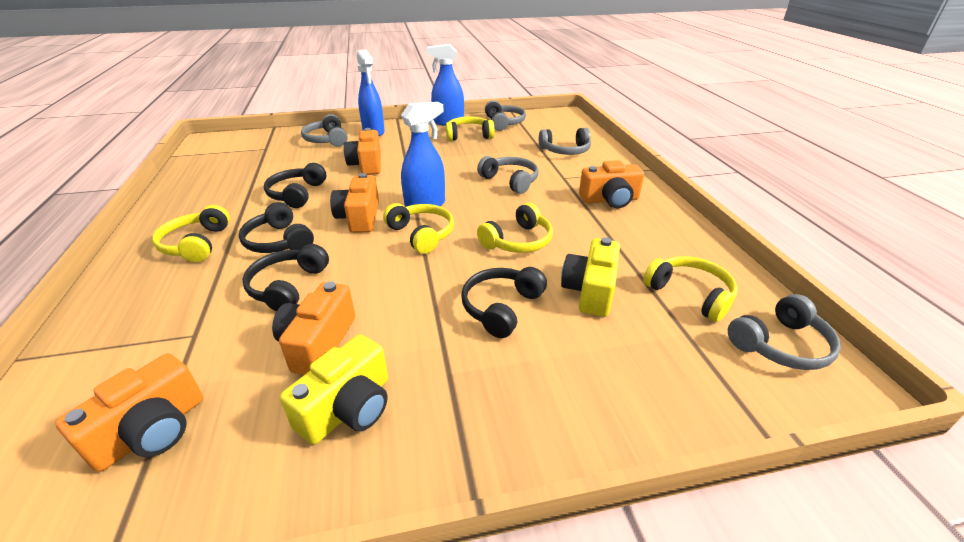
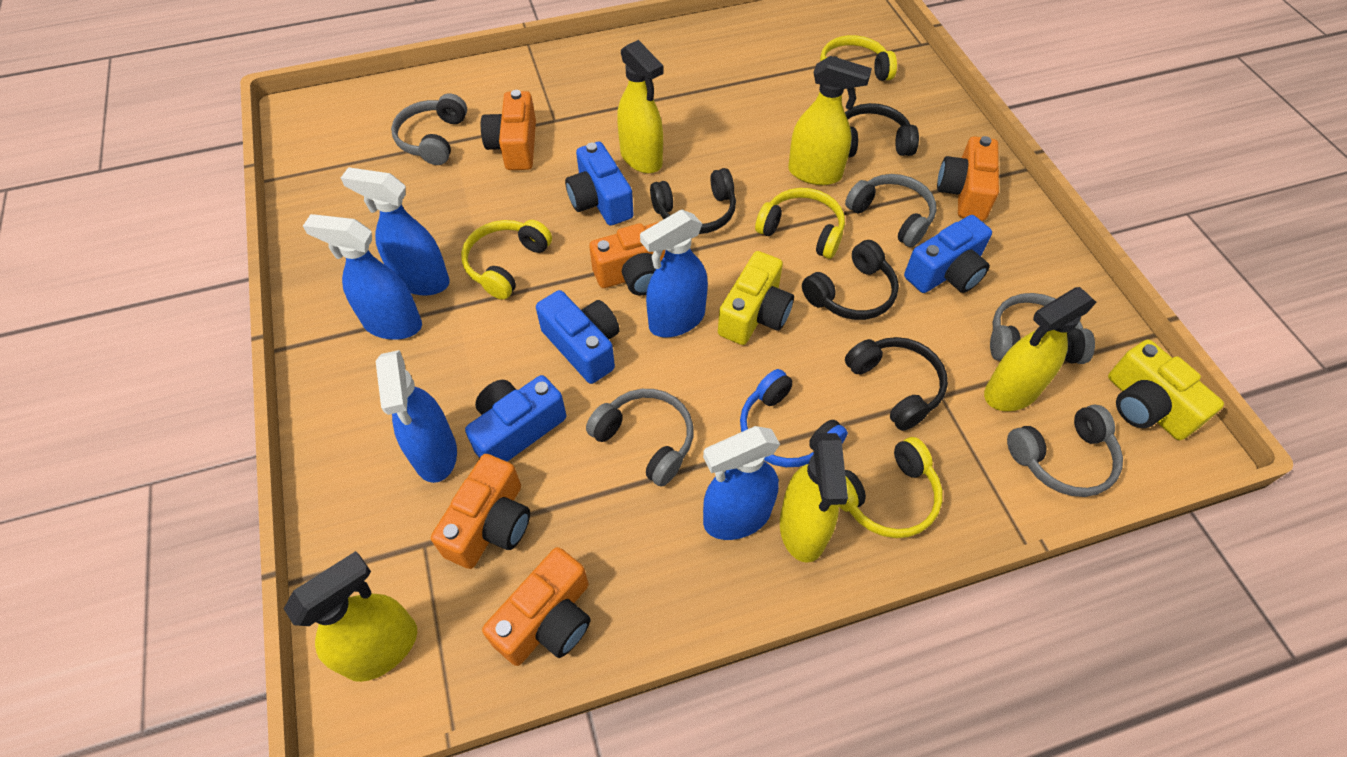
blue camera: none = 0 -> [465,375,566,462] [536,290,619,384] [565,142,634,226] [904,215,992,293] = 4
blue headphones: none = 0 -> [740,369,848,467] = 1
blue spray bottle: [357,50,385,136] [401,102,445,207] [426,44,464,126] = 3 -> [303,214,422,340] [341,167,450,296] [376,350,457,483] [640,210,708,337] [703,426,780,540] = 5
yellow headphones: [152,205,230,262] [383,203,454,254] [446,116,494,141] [477,203,553,253] [643,256,737,322] = 5 -> [461,220,552,300] [755,188,845,259] [820,35,897,81] [839,437,943,538] = 4
yellow spray bottle: none = 0 -> [284,551,417,682] [617,40,663,173] [780,433,848,563] [788,56,872,185] [984,287,1097,411] = 5

